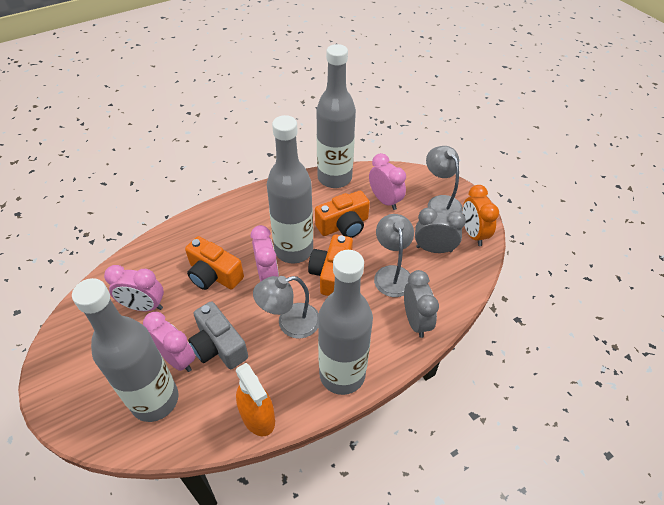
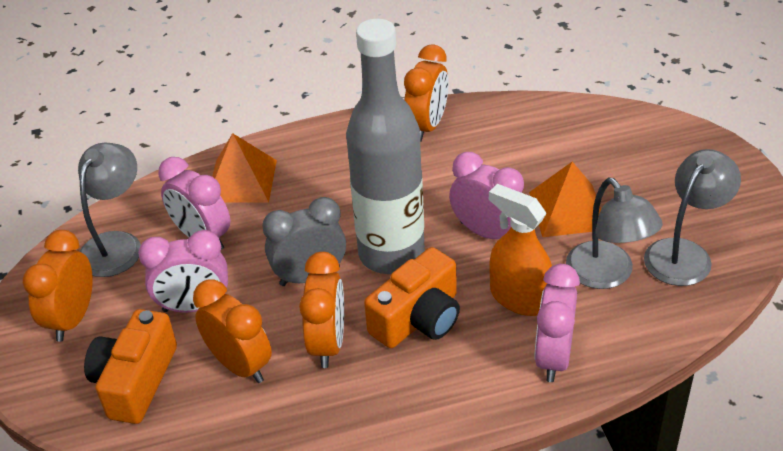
grey bottle: [72,278,178,422] [267,115,313,263] [316,44,356,188] [318,250,373,395] = 4 -> [346,19,425,274] = 1
grey camera: [188,301,248,369] = 1 -> none = 0
grey clock: [404,270,439,338] [415,208,466,253] = 2 -> [262,197,346,286] = 1
orange camera: [185,236,244,290] [308,234,353,296] [315,191,370,238] = 3 -> [84,309,177,424] [364,247,460,348] = 2
orange clock: [463,185,499,246] = 1 -> [23,230,93,342] [193,280,272,383] [299,252,344,368] [404,45,449,142] = 4
orange pyramid: none = 0 -> [212,133,277,203] [529,162,601,237] = 2

